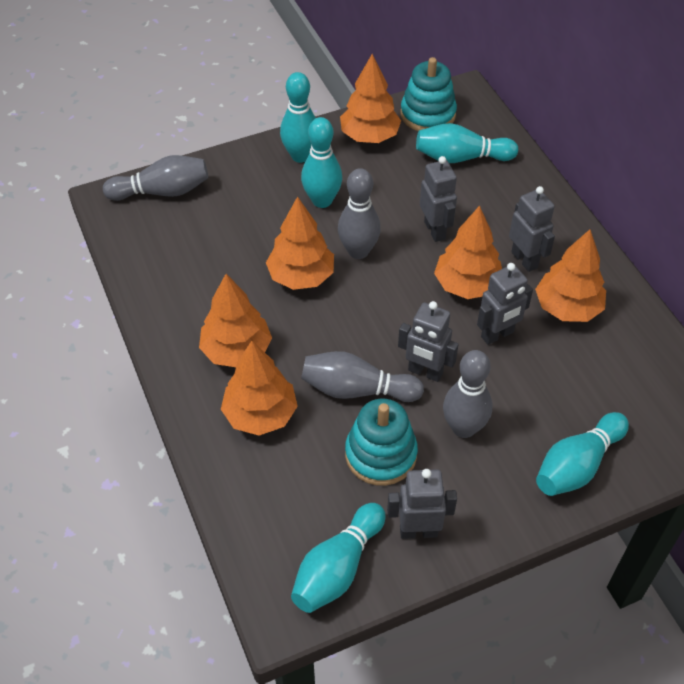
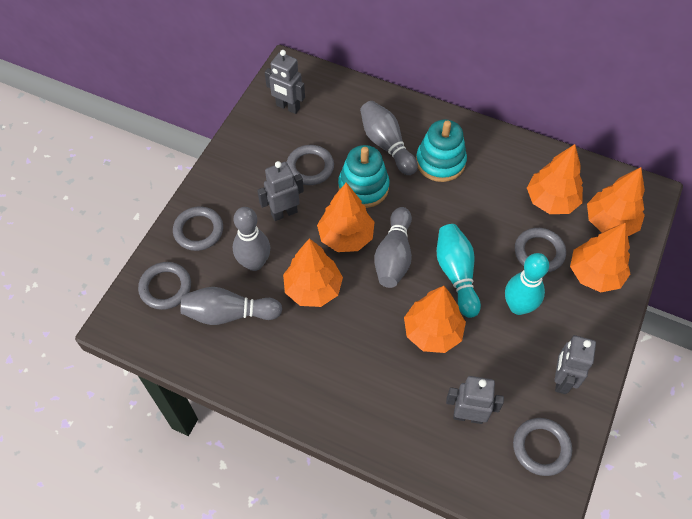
grey ring: none = 0 -> [138,262,191,310] [173,206,223,251] [287,145,334,185] [513,418,572,476] [515,228,566,273] = 5
grey robot: [387,469,457,539] [398,301,459,382] [420,156,457,242] [477,263,533,345] [509,186,555,272] = 5 -> [257,161,304,221] [265,50,305,114] [446,376,504,424] [555,335,596,394] = 4
turquoise bowling pin: [280,72,316,163] [291,503,385,613] [301,117,342,208] [416,123,518,163] [536,412,629,496] = 5 -> [437,224,481,318] [505,253,549,315] = 2

